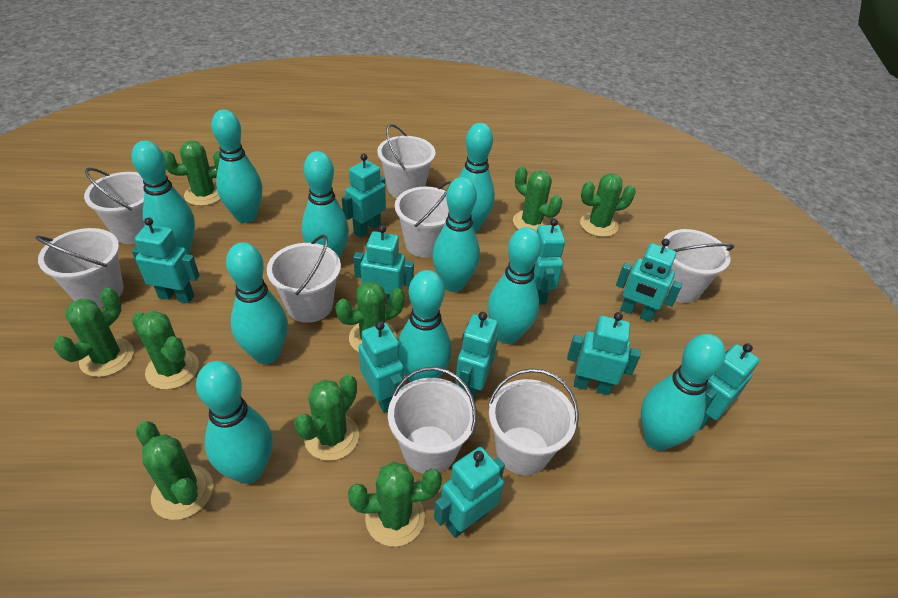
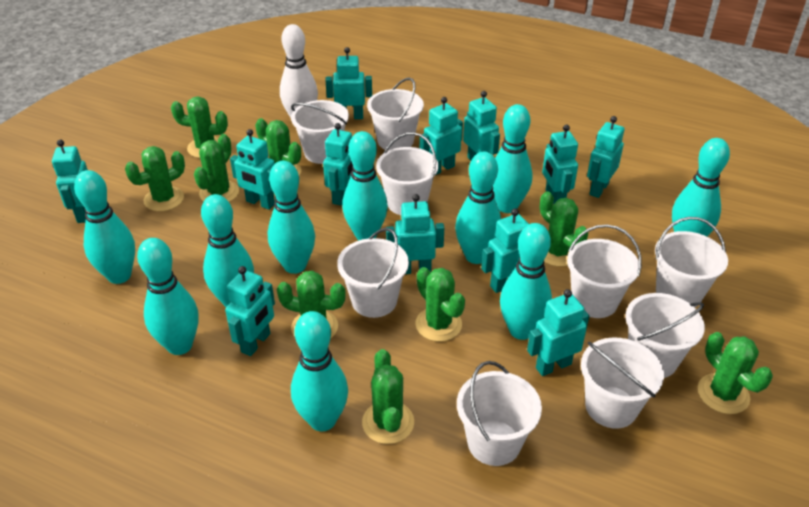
turquoise robot: [132,218,200,303] [342,154,386,238] [353,225,414,305] [359,321,404,413] [434,447,505,538] [455,312,498,400] [533,218,565,305] [567,312,641,395] [616,239,682,322] [699,343,760,430] = 10 -> [52,140,88,223] [225,266,275,356] [230,129,275,210] [323,123,353,206] [326,47,372,119] [386,194,444,274] [420,97,463,175] [463,91,500,160] [481,208,529,293] [527,289,589,376] [542,125,578,204] [587,116,625,198] = 12
white bowling pin: none = 0 -> [280,24,318,118] = 1
white bucket: [35,228,124,308] [84,168,145,244] [267,235,341,323] [377,124,436,198] [388,367,477,474] [395,181,452,258] [488,368,579,475] [662,229,734,303] = 8 -> [291,100,349,164] [337,228,409,318] [367,77,424,151] [376,132,438,215] [457,361,542,466] [567,224,642,318] [581,338,664,429] [625,293,705,378] [655,217,728,307] = 9

